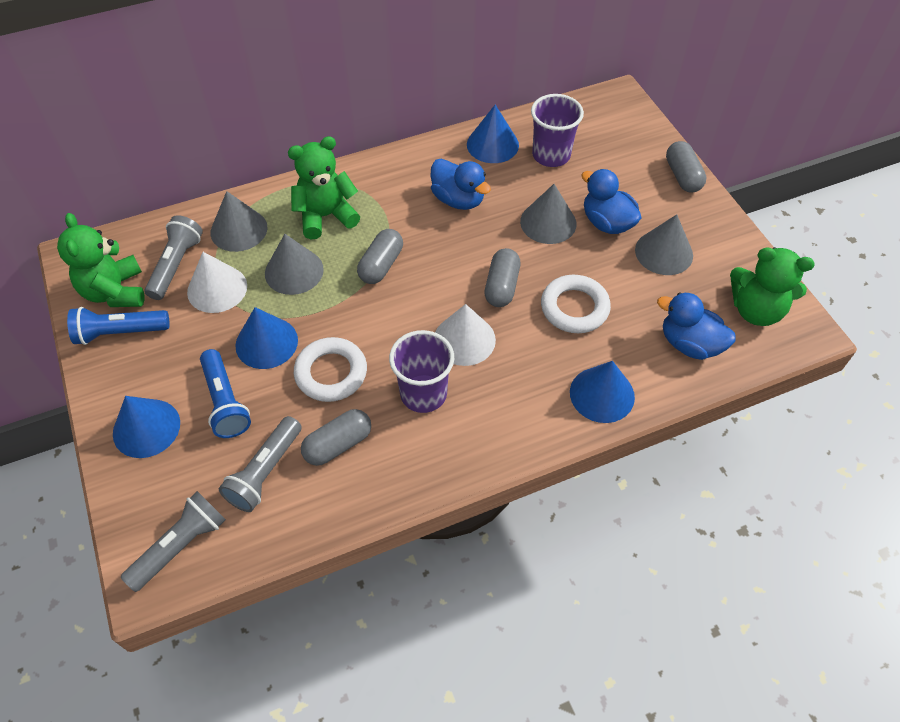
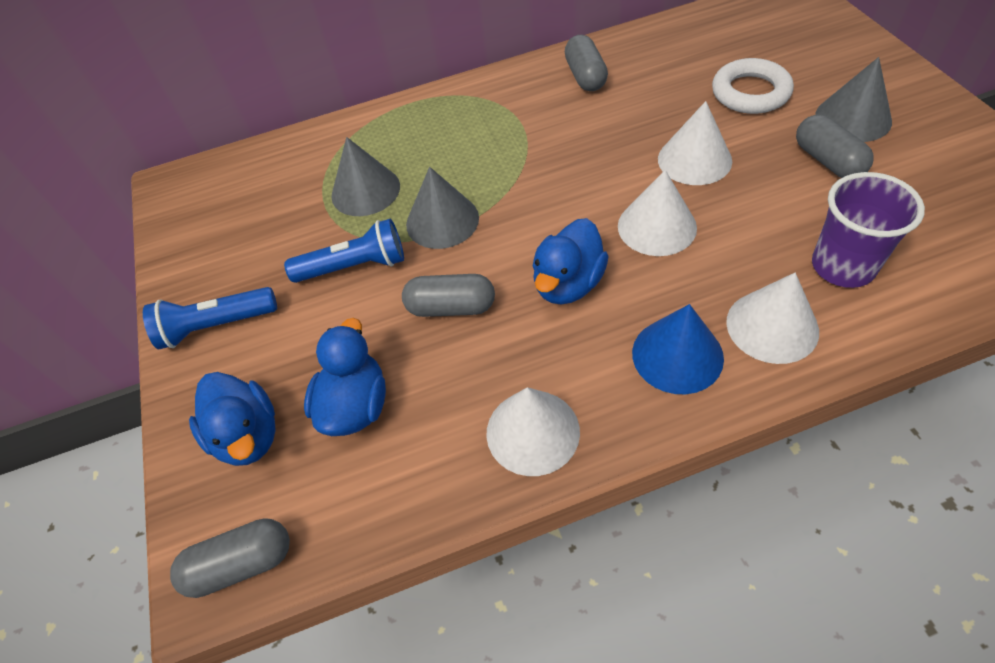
blue cone: [113,396,180,458] [235,307,298,369] [467,105,519,163] [570,361,635,423] = 4 -> [632,304,724,394] = 1
green teddy bear: [57,213,144,307] [288,136,360,239] [730,247,815,326] = 3 -> none = 0
grey cone: [211,191,267,252] [265,234,324,295] [520,184,576,244] [635,214,693,275] = 4 -> [332,137,400,216] [406,167,479,249] [815,57,892,142] = 3
grey flashlight: [121,491,226,592] [144,215,203,300] [219,416,302,512] = 3 -> none = 0
purple cup: [389,330,454,413] [531,94,584,167] = 2 -> [812,172,925,288] = 1
white cone: [187,252,247,313] [435,304,496,366] = 2 -> [486,387,580,476] [618,170,697,256] [658,101,732,185] [726,273,819,364] = 4
white ring: [294,337,367,402] [541,275,611,333] = 2 -> [712,58,794,114] = 1

